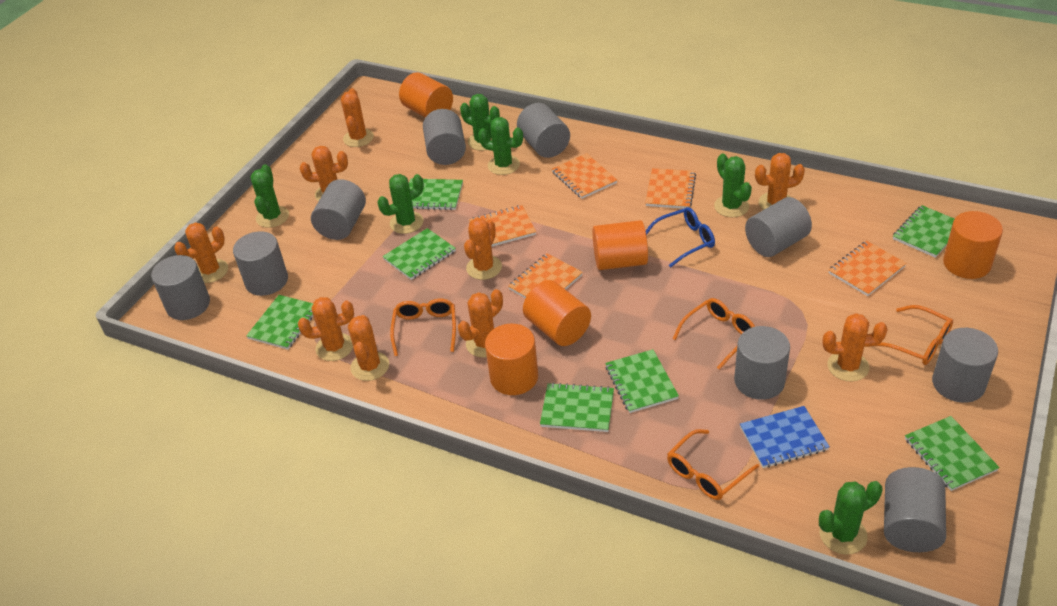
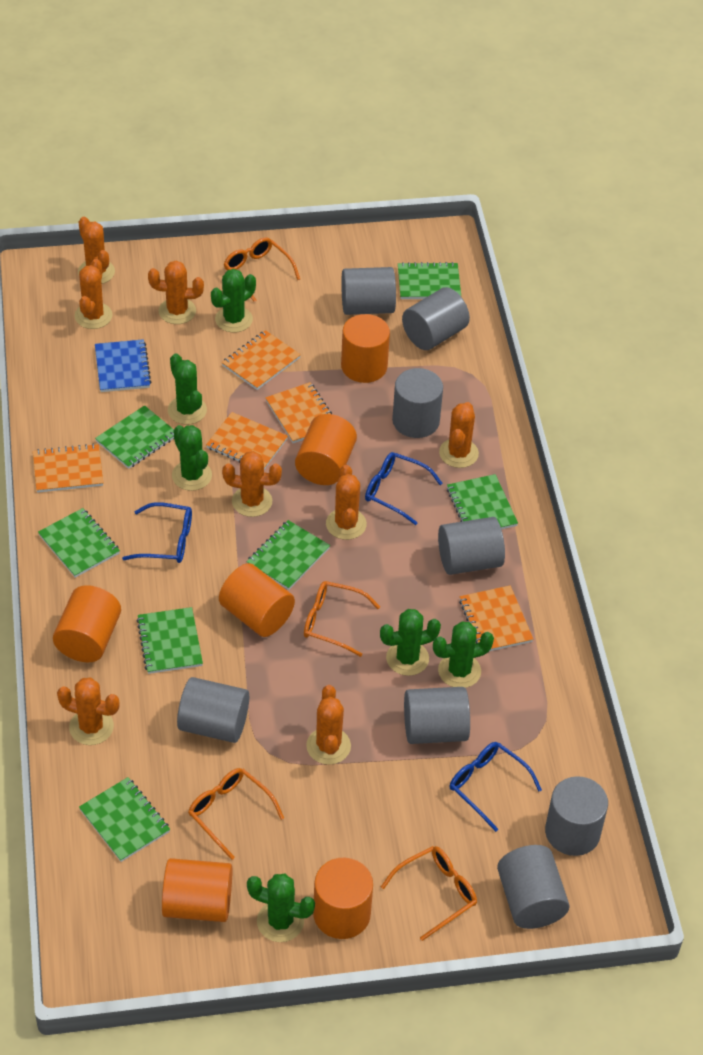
blue glasses: [646,207,715,268] = 1 -> [122,502,192,563] [365,452,442,525] [450,742,542,832] = 3
grey cylinder: [151,255,210,320] [233,231,288,296] [311,179,366,240] [423,109,466,165] [517,103,570,158] [734,326,790,400] [745,197,812,257] [884,467,946,552] [932,328,998,403] = 9 -> [177,677,249,743] [341,267,396,315] [392,368,443,438] [402,287,470,350] [404,687,470,744] [438,517,505,575] [497,845,569,929] [545,776,608,856] = 8
orange cactus: [174,222,228,283] [298,297,354,361] [300,146,348,201] [341,88,374,147] [348,315,389,381] [458,289,503,357] [464,218,502,280] [755,153,805,210] [822,313,888,382] = 9 -> [57,678,120,745] [75,259,113,329] [78,217,115,284] [148,261,204,324] [222,451,282,517] [306,685,351,765] [326,465,367,540] [439,402,479,468] = 8
orange cylinder: [399,72,453,118] [485,324,538,395] [523,280,591,346] [593,220,648,270] [943,211,1003,279] = 5 -> [53,585,121,662] [162,858,232,922] [219,563,295,637] [295,414,357,485] [313,858,373,939] [341,314,390,383] = 6

